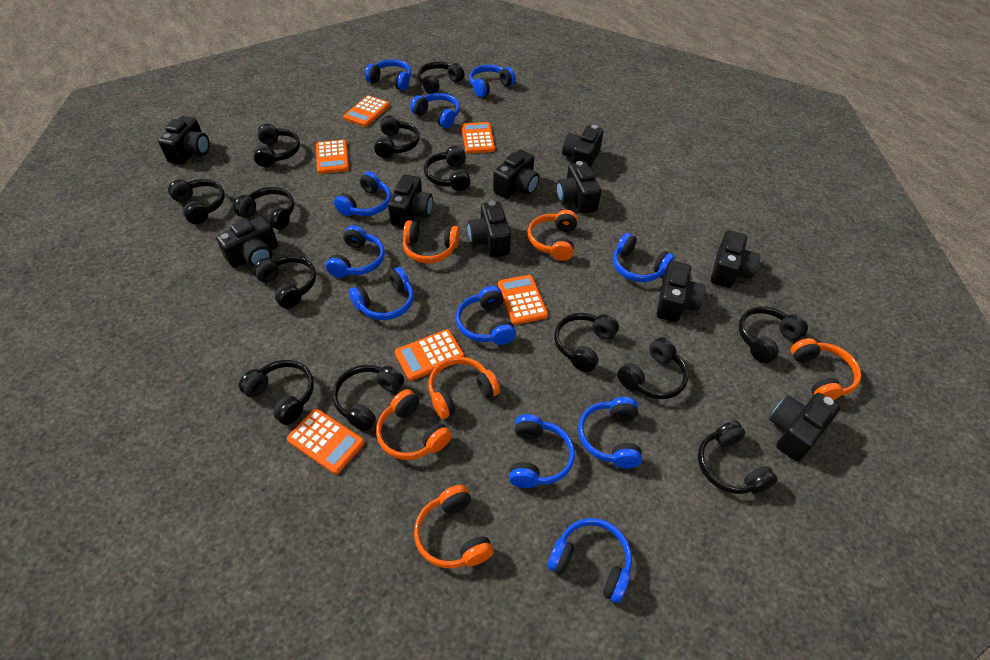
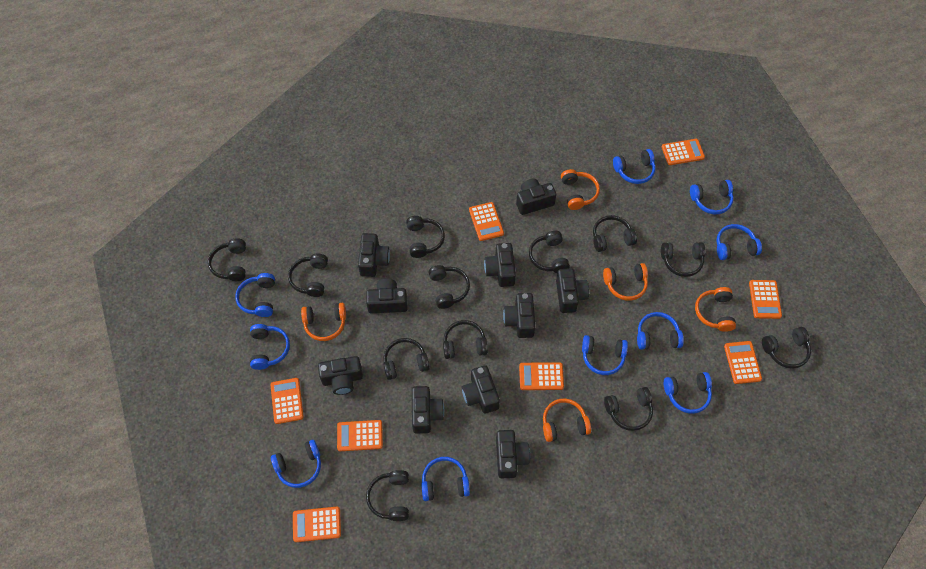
black headphones: [168,179,225,224] [234,187,294,230] [239,360,314,425] [253,255,316,309] [254,124,300,167] [332,365,404,431] [374,115,420,158] [418,62,464,94] [424,146,471,191] [554,313,619,372] [617,337,689,399] [698,421,778,494] [739,306,808,363] = 13 -> [208,238,246,281] [288,254,328,297] [366,470,409,521] [383,338,430,380] [406,216,445,258] [428,265,470,309] [443,320,488,359] [529,231,570,273] [593,215,637,252] [604,387,653,431] [661,242,705,277] [762,327,811,369] = 12
blue headphones: [326,225,385,278] [334,172,391,216] [349,267,414,320] [365,59,412,90] [410,93,460,128] [456,286,516,345] [469,65,516,97] [509,414,575,488] [547,518,632,603] [578,397,642,468] [613,233,675,282] = 11 -> [235,273,275,317] [250,324,290,370] [271,440,321,488] [421,457,470,501] [582,335,628,375] [613,149,655,184] [637,312,684,350] [664,372,712,414] [690,180,733,214] [717,224,762,260] = 10
orange calculator: [287,409,365,474] [316,140,349,174] [343,95,390,127] [395,329,465,381] [462,122,495,153] [498,275,548,325] = 6 -> [271,378,304,424] [293,507,341,542] [337,420,383,451] [469,202,504,241] [519,362,564,390] [662,139,705,165] [724,341,762,384] [749,280,782,319] = 8
orange headphones: [376,389,452,460] [403,220,460,263] [414,485,494,568] [428,357,500,419] [528,210,578,261] [791,338,861,400] = 6 -> [301,303,346,341] [543,398,591,442] [561,169,600,210] [603,263,648,301] [695,287,736,332] = 5

